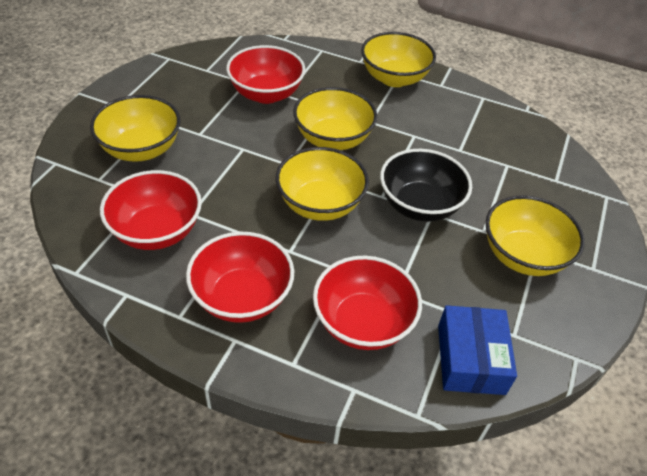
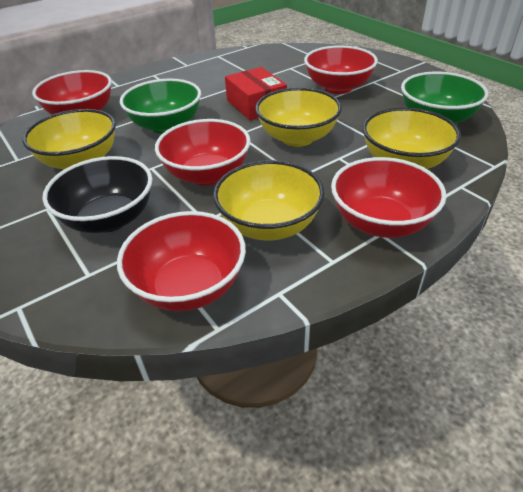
blue box: [438,305,517,395] = 1 -> none = 0
green bowl: none = 0 -> [120,79,201,134] [401,72,489,123] = 2
red bowl: [100,170,202,250] [186,232,294,323] [226,45,305,104] [313,256,422,350] = 4 -> [32,70,112,115] [117,211,246,311] [155,119,250,186] [304,45,378,94] [331,157,446,238] = 5
red box: none = 0 -> [225,67,287,120] = 1
yellow bowl: [90,95,180,162] [275,147,369,221] [293,87,377,150] [361,32,436,87] [485,195,585,276] = 5 -> [22,109,116,169] [213,160,325,241] [255,88,342,147] [363,107,461,169] = 4

